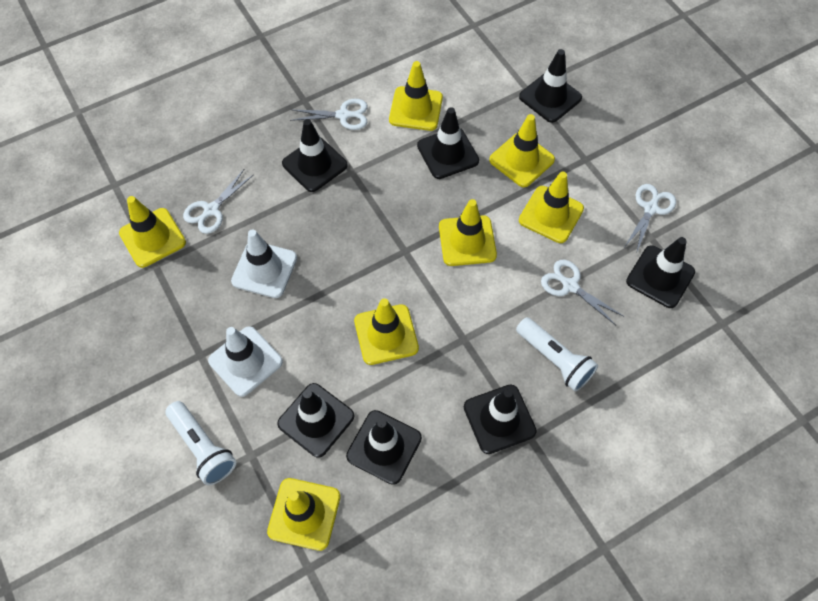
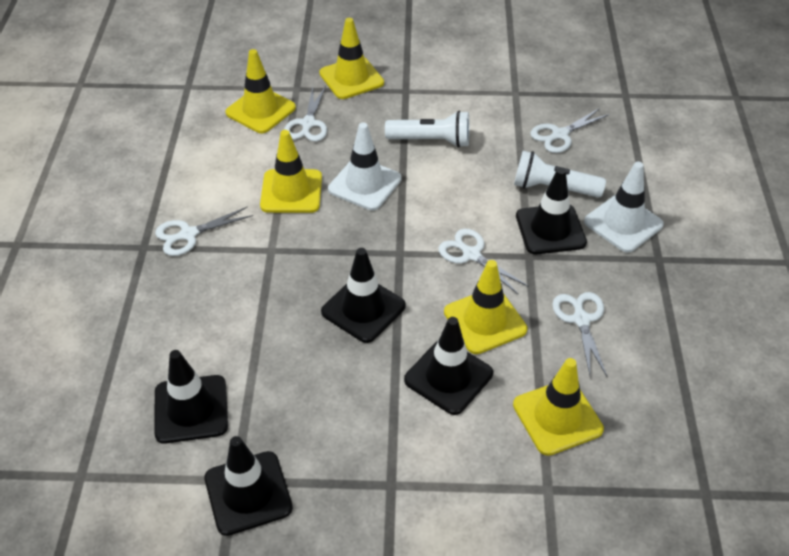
black traffic cone: [277,383,354,458] [282,119,348,192] [346,410,422,485] [417,107,479,179] [464,385,537,454] [519,49,582,123] [626,237,695,308] = 7 -> [154,350,228,444] [204,436,293,536] [321,248,406,343] [404,317,493,415] [516,168,587,254] = 5
white scissors: [183,169,254,234] [290,99,368,130] [541,260,623,325] [625,184,676,254] = 4 -> [155,206,253,256] [284,86,327,141] [439,229,529,294] [530,108,610,153] [552,292,607,376] = 5
yellow traffic cone: [119,196,186,268] [267,478,341,551] [354,298,419,365] [389,61,443,131] [439,199,497,266] [489,114,555,187] [519,172,584,243] = 7 -> [225,49,296,133] [260,130,322,213] [319,18,384,99] [444,260,527,354] [513,358,604,456] = 5

